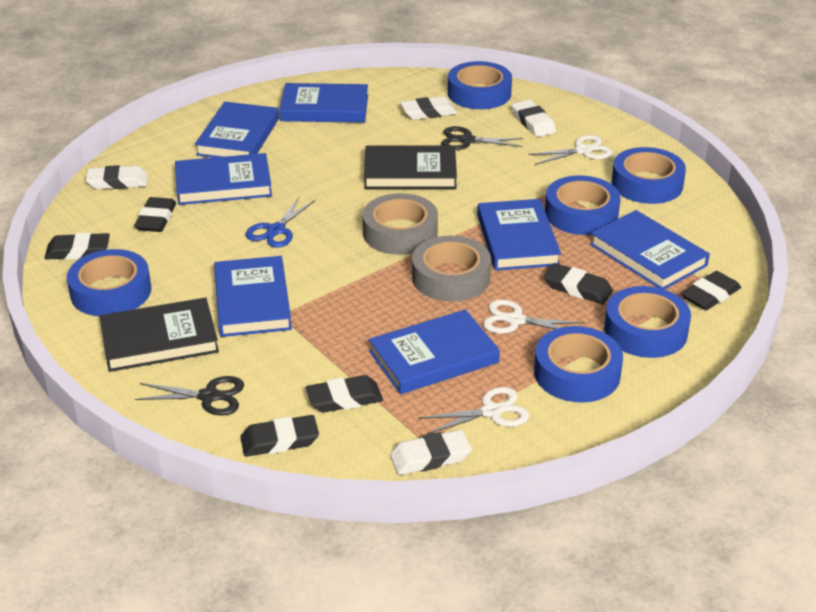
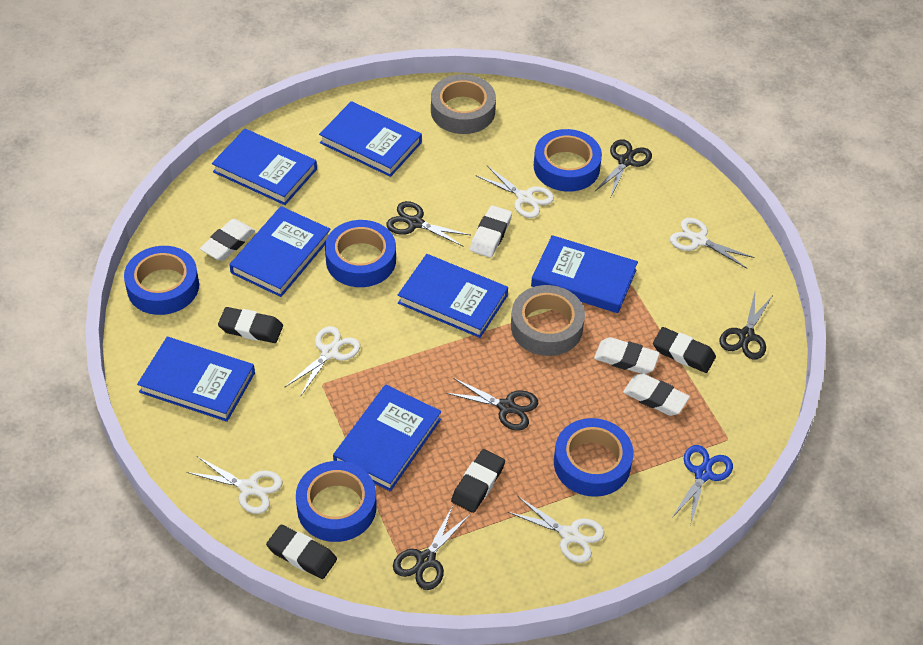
black book: [99,297,219,372] [364,146,457,189] = 2 -> none = 0
black eraser: [45,233,110,260] [134,197,176,232] [240,415,319,457] [306,375,383,413] [544,263,613,304] [681,271,741,310] = 6 -> [218,307,283,343] [266,525,337,579] [451,449,505,513] [653,327,716,373] = 4
black scissors: [135,376,244,415] [441,126,524,150] = 2 -> [386,201,470,246] [393,506,470,590] [446,378,538,431] [595,139,652,196] [720,293,773,359] = 5
blue tape: [67,249,151,316] [448,61,512,109] [534,326,623,403] [545,175,621,235] [604,286,691,358] [612,147,686,204] = 6 -> [124,246,199,315] [296,461,377,542] [325,220,396,287] [534,129,602,192] [554,418,633,497] = 5
white scissors: [418,387,529,435] [483,299,585,334] [528,135,612,165] = 3 -> [187,456,282,514] [284,326,360,397] [476,165,554,218] [508,497,604,563] [670,218,755,269] = 5

